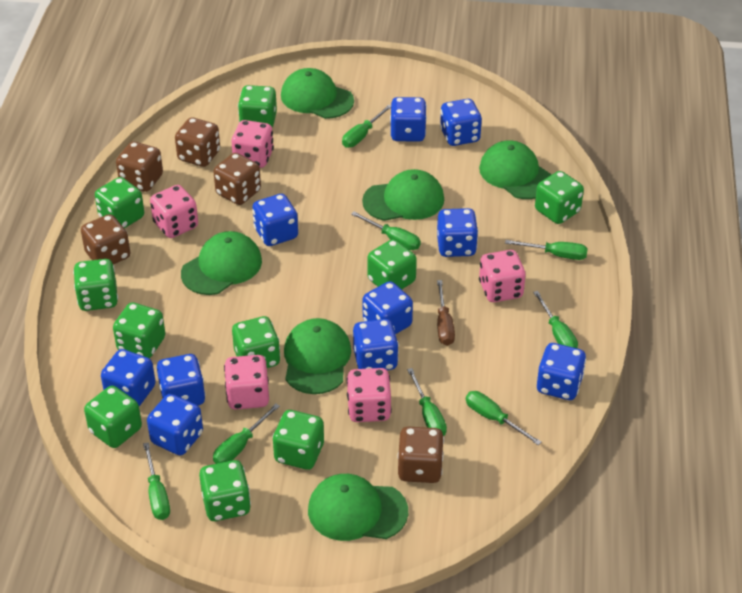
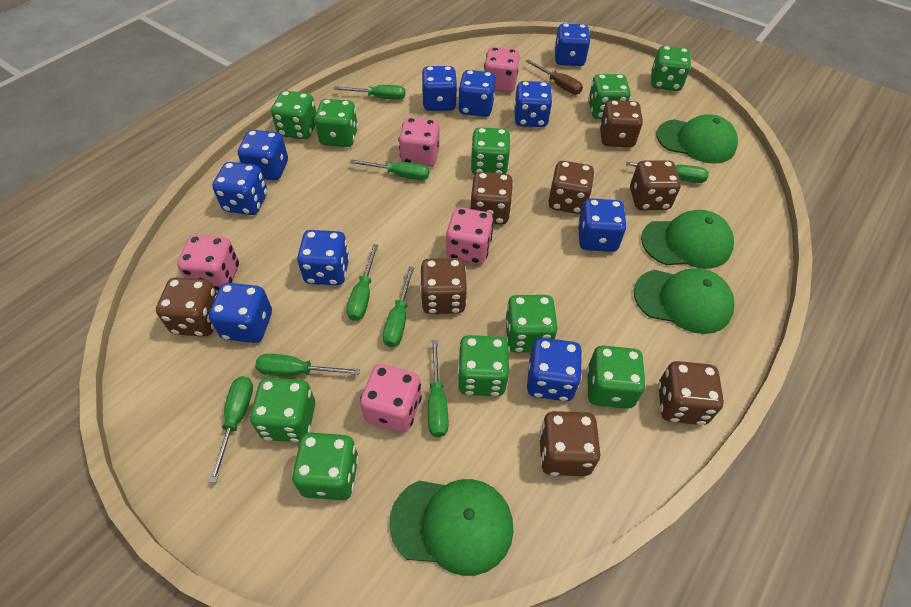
brown dice: [81,214,130,264] [116,142,163,192] [175,118,220,167] [214,153,261,205] [397,427,444,483] = 5 -> [156,278,217,337] [420,258,467,314] [471,172,513,224] [539,411,600,476] [548,161,595,214] [599,100,643,147] [630,160,681,210] [658,361,724,425] = 8
green cap: [181,231,262,295] [281,68,354,119] [284,318,351,394] [308,474,408,541] [362,169,444,221] [479,140,552,199] = 6 -> [389,479,513,576] [634,268,735,334] [641,210,734,269] [656,114,738,163] = 4

